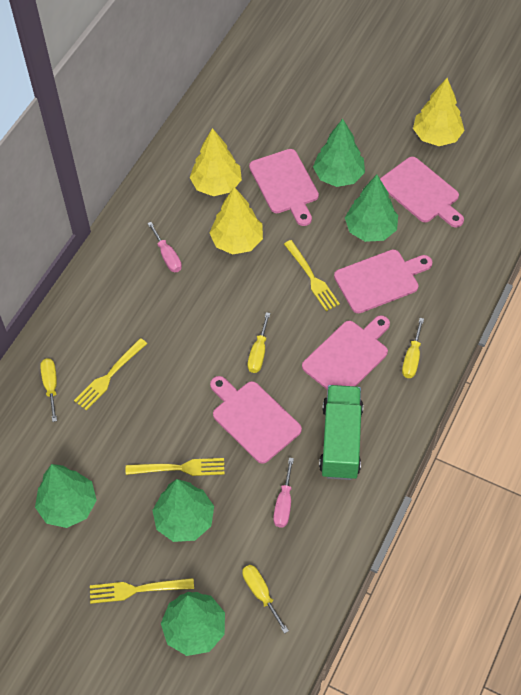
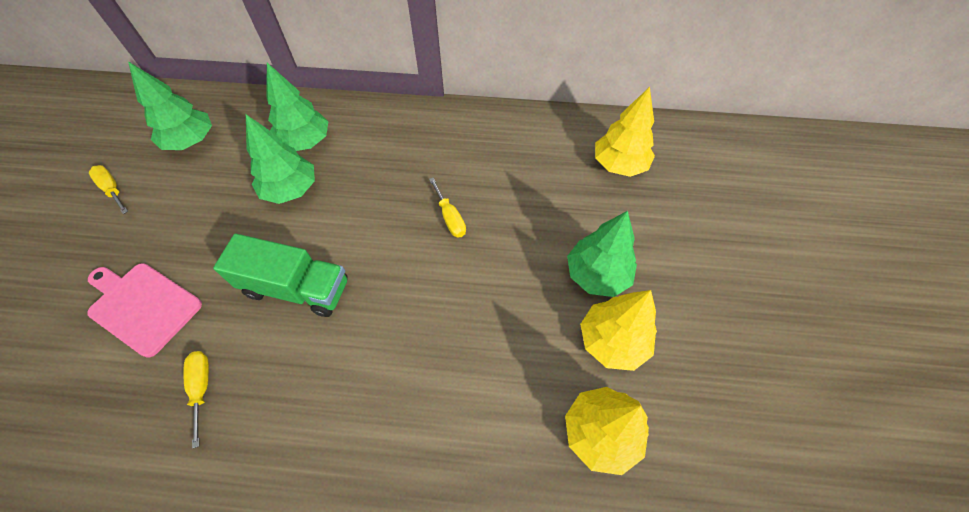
green tree: [35,464,97,528] [152,479,214,542] [161,592,225,656] [313,119,365,187] [345,175,398,242] = 5 -> [128,61,212,150] [246,114,315,204] [266,63,328,151] [567,211,637,297] = 4
pink cutting board: [210,376,302,464] [249,149,319,226] [302,315,390,390] [334,250,432,313] [380,157,464,228] = 5 -> [87,263,202,358] = 1
pink screwdriver: [147,222,182,272] [273,458,294,528] = 2 -> none = 0
yellow fork: [74,338,147,410] [90,578,194,604] [126,458,224,476] [284,240,340,311] = 4 -> none = 0
yellow screwdriver: [40,358,57,422] [242,565,289,634] [248,312,270,373] [402,318,424,378] = 4 -> [89,165,128,214] [183,351,209,449] [429,178,466,237] = 3

